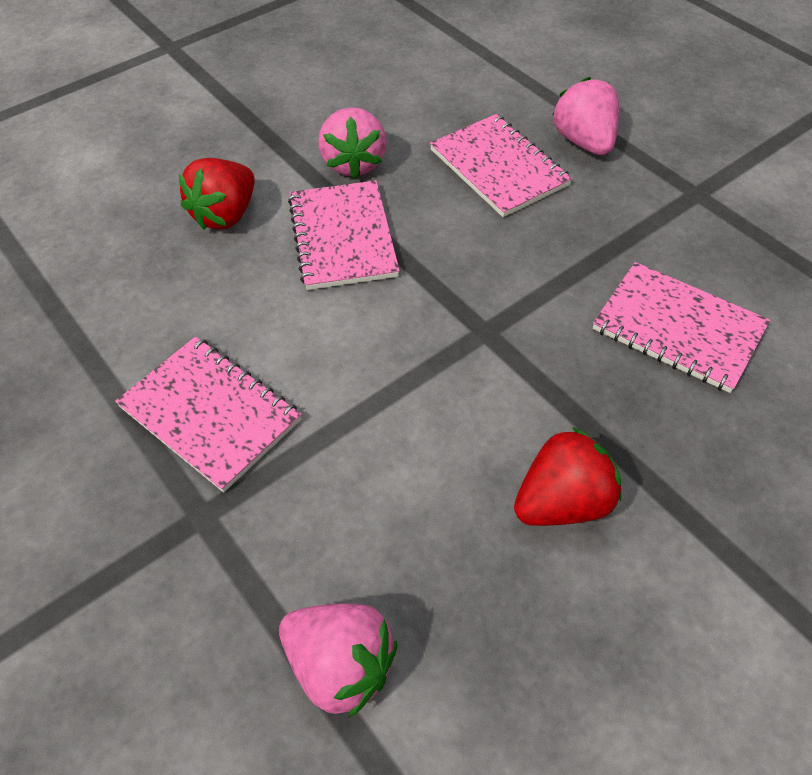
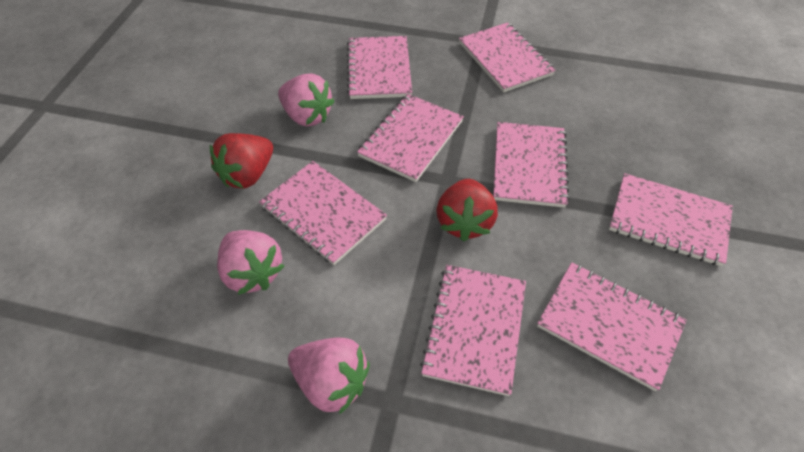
pink notebook: [115,336,302,492] [288,180,400,290] [430,114,573,217] [593,262,770,393] = 4 -> [259,161,387,265] [347,36,412,99] [357,94,464,182] [420,265,526,396] [459,22,556,92] [493,122,570,208] [537,262,687,391] [609,173,733,266] = 8

